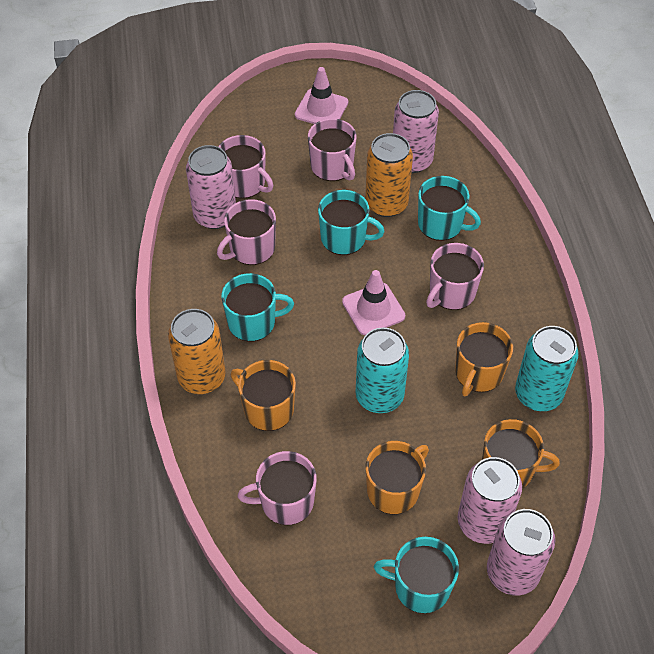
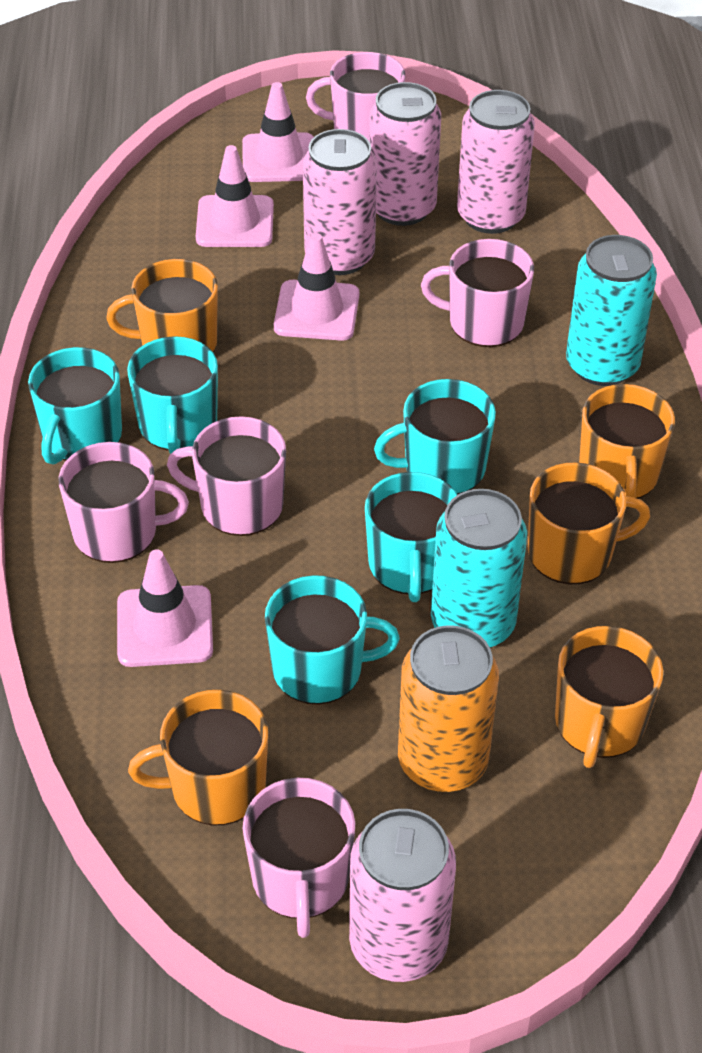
orange can: [168,309,226,394] [365,133,413,217] = 2 -> [398,625,499,792] = 1
orange mug: [231,360,296,431] [366,441,429,515] [455,322,513,396] [482,419,560,489] = 4 -> [106,259,218,352] [128,690,268,825] [528,462,650,584] [555,626,663,768] [579,384,675,499] = 5
pink traffic cone: [295,67,348,124] [342,270,405,335] = 2 -> [117,549,213,667] [196,145,274,247] [242,82,314,182] [274,233,359,341] = 4
turquoise mug: [221,273,294,342] [318,190,385,255] [374,537,459,613] [418,176,481,241] = 4 -> [28,347,122,465] [127,336,218,454] [265,575,400,705] [365,472,457,602] [374,379,496,495] = 5

